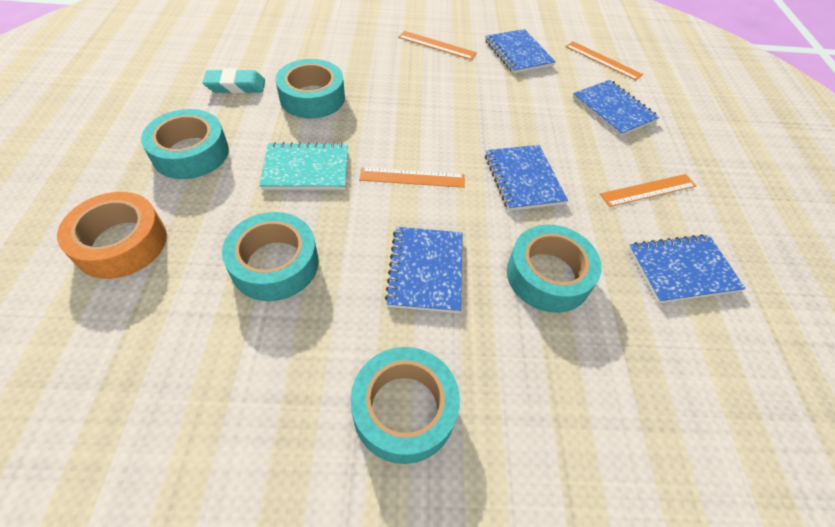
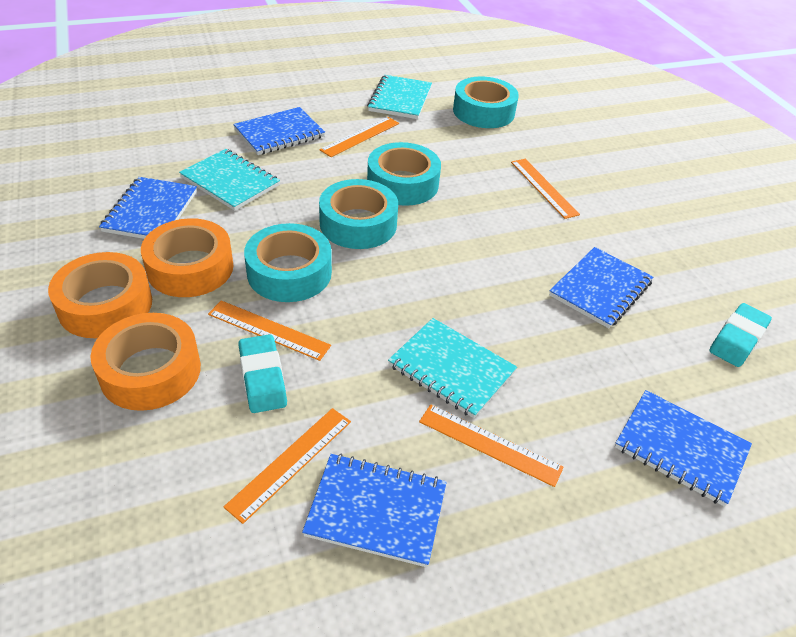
orange ruler: [359,167,465,188] [398,31,477,60] [566,41,643,81] [600,174,696,207] = 4 -> [208,300,331,361] [224,408,351,524] [320,117,399,157] [419,404,564,487] [511,159,580,219] = 5
orange tape: [57,192,167,279] = 1 -> [48,252,152,338] [90,313,201,411] [141,218,233,297] = 3
turquoise eraser: [203,69,265,93] = 1 -> [238,334,287,413] [709,303,772,367] = 2
turquoise notebook: [259,142,348,190] = 1 -> [179,149,280,211] [367,75,432,119] [388,318,517,418] = 3
turquoise tape: [141,109,229,179] [222,212,318,301] [275,59,345,118] [351,347,460,464] [507,225,602,313] = 5 -> [244,223,332,302] [319,179,398,249] [367,142,441,206] [453,76,519,128] = 4

